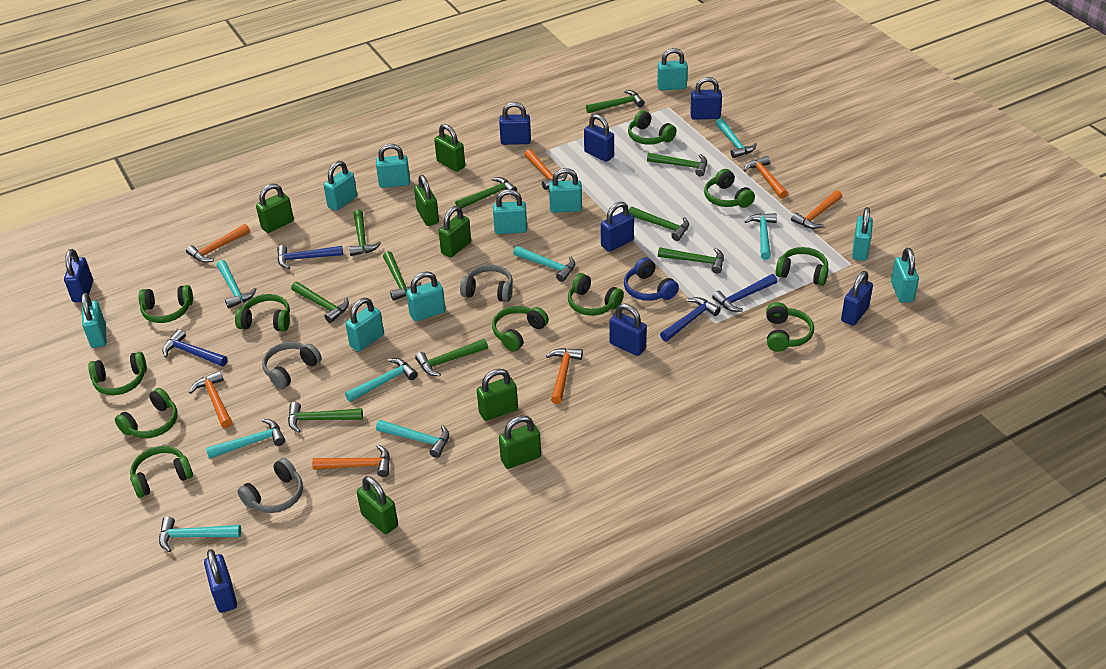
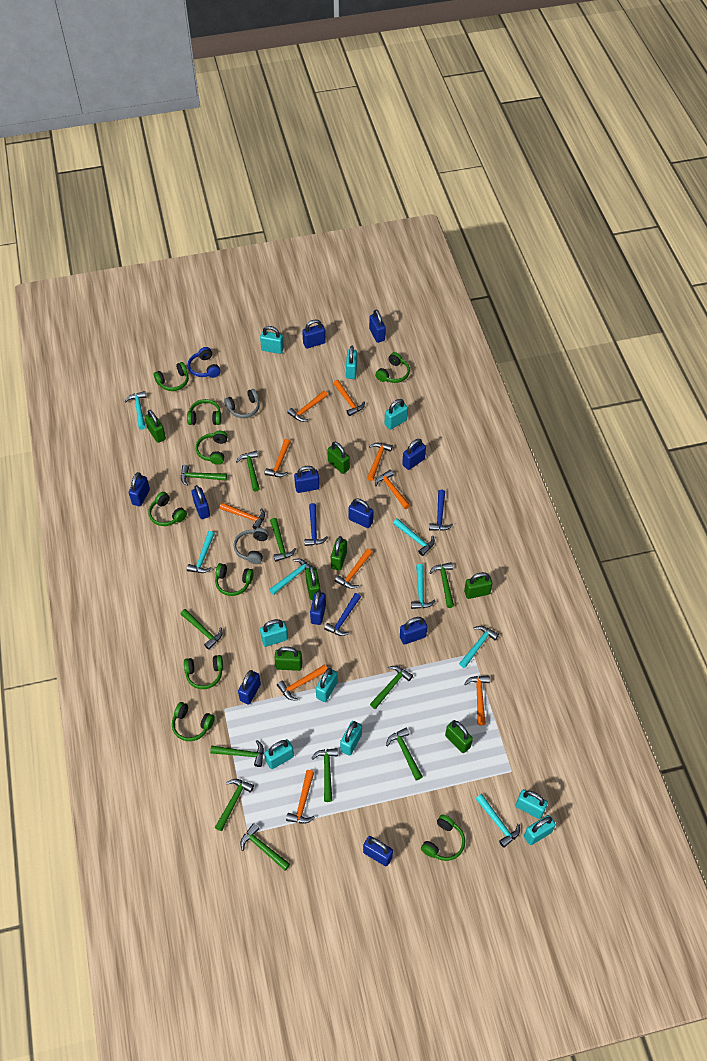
blue hammer: [163,329,227,366] [277,245,343,269] [660,297,721,341] [712,274,777,312] = 4 -> [304,503,328,546] [324,593,361,636] [429,490,453,531] = 3
blue padlock: [64,249,93,302] [204,549,237,613] [499,102,531,145] [584,114,614,162] [601,202,634,252] [609,304,647,356] [690,77,722,120] [841,271,873,326] = 8 -> [129,472,150,506] [192,485,210,519] [238,670,261,705] [294,466,320,493] [302,319,326,349] [310,590,326,625] [348,499,374,528] [363,836,393,866] [369,310,386,343] [400,617,427,645] [402,439,426,470] = 11
green hammer: [288,402,363,433] [291,282,349,323] [349,209,381,256] [383,251,422,301] [415,339,488,376] [455,177,517,209] [586,90,645,113] [628,207,689,241] [647,153,707,177] [658,247,724,274] = 10 -> [181,465,227,486] [181,609,222,650] [210,740,264,767] [215,779,254,831] [236,451,260,492] [240,823,290,871] [270,518,296,562] [312,748,338,802] [370,666,413,709] [386,728,423,780] [429,562,454,608] = 11
green headphones: [88,352,147,395] [115,388,178,438] [130,446,193,498] [139,285,193,323] [235,294,290,331] [492,306,549,352] [568,273,624,316] [628,110,677,145] [704,169,755,208] [766,302,814,352] [776,247,829,286] = 11 -> [148,492,187,526] [154,362,189,391] [172,702,215,741] [184,655,223,689] [187,399,221,425] [196,431,228,465] [215,563,254,596] [375,352,410,383] [421,815,465,861] = 9
grey headphones: [237,458,303,513] [262,342,322,389] [460,264,513,302] = 3 -> [224,389,260,418] [234,528,269,564] = 2
orange hammer: [186,224,250,263] [189,371,232,428] [312,445,390,477] [524,149,567,190] [546,348,583,404] [744,156,788,199] [791,190,842,229] = 7 -> [220,502,265,529] [265,439,291,477] [277,665,327,701] [286,770,315,824] [287,391,328,422] [333,380,365,416] [335,549,373,589] [367,443,393,481] [375,470,410,509] [464,675,490,725] = 10
turquoise hammer: [159,516,241,552] [206,419,285,459] [217,260,257,308] [345,358,418,402] [376,420,449,458] [513,246,575,282] [716,118,757,158] [745,213,777,260] = 8 -> [124,391,146,430] [187,531,215,573] [269,558,310,595] [393,518,435,556] [411,564,435,609] [459,626,499,668] [476,794,520,848] = 7
turquoise padlock: [82,293,106,348] [323,161,357,211] [345,298,384,352] [376,144,410,188] [406,272,446,322] [493,189,527,234] [549,168,582,213] [657,48,688,90] [852,207,873,261] [891,248,919,303] = 10 -> [260,326,284,354] [260,619,288,647] [265,739,294,769] [316,668,337,702] [340,721,362,756] [346,346,357,379] [384,399,408,430] [516,789,548,819] [524,815,556,845] = 9

